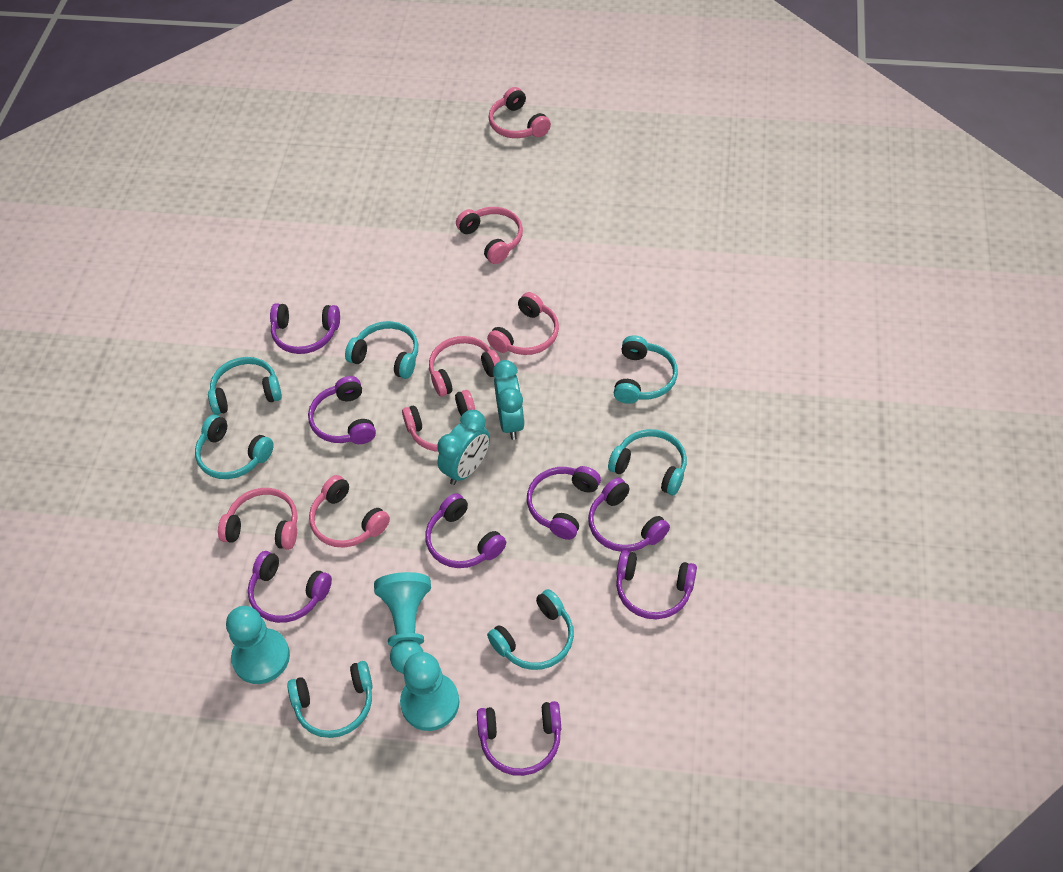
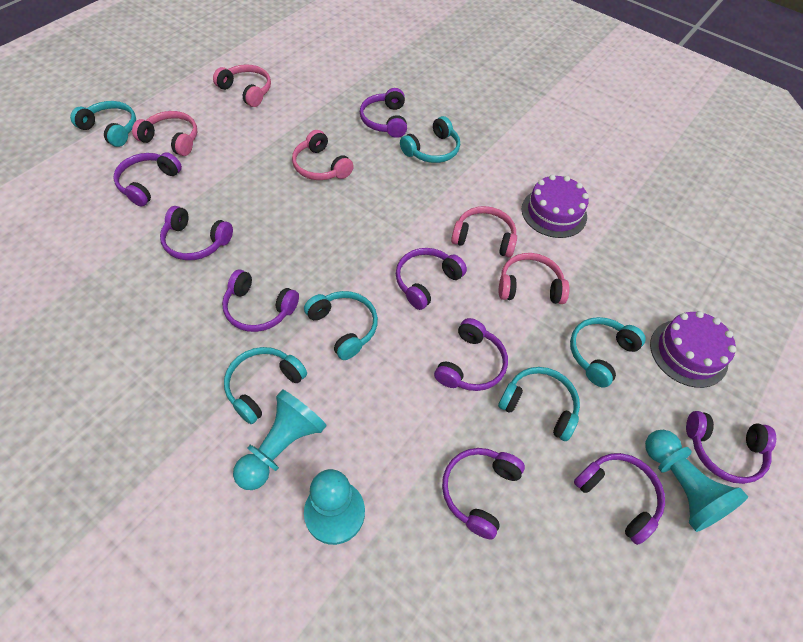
pink headphones: [218,488,298,550] [309,475,390,548] [402,390,475,452] [429,336,500,396] [456,207,523,264] [487,292,559,355] [488,87,551,138] = 7 -> [132,111,197,156] [213,64,271,107] [292,130,354,180] [451,206,517,257] [499,253,570,304] = 5
purple cake: none = 0 -> [521,174,589,238] [650,311,736,388] = 2
purple headphones: [248,551,332,623] [270,303,340,354] [308,376,376,444] [425,493,506,568] [477,701,561,776] [527,466,601,540] [588,478,670,552] [616,550,697,619] = 8 -> [113,152,182,207] [160,206,233,260] [222,270,299,332] [360,88,407,138] [396,248,467,310] [434,318,508,391] [442,448,525,539] [574,453,665,545] [686,411,776,484] = 9
turquoise clock: [437,410,490,485] [493,360,525,440] = 2 -> none = 0
turquoise headphones: [195,415,274,479] [208,357,282,415] [287,661,373,738] [345,321,418,379] [487,589,574,670] [608,429,687,495] [614,335,678,404] = 7 -> [70,101,136,147] [224,347,307,424] [304,291,378,360] [400,116,460,163] [498,367,580,441] [570,317,646,387] = 6

